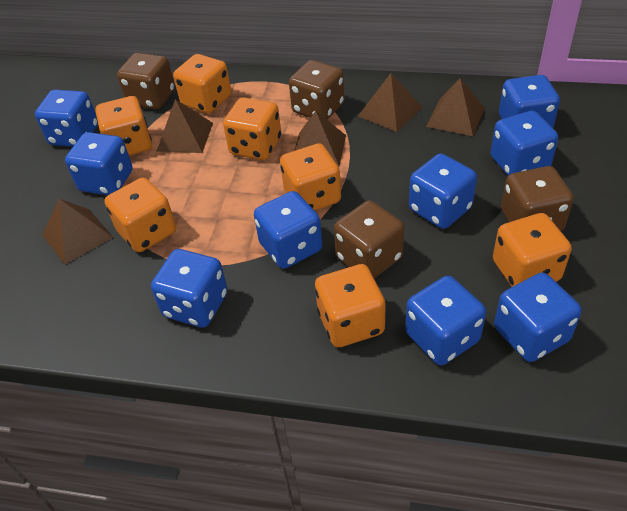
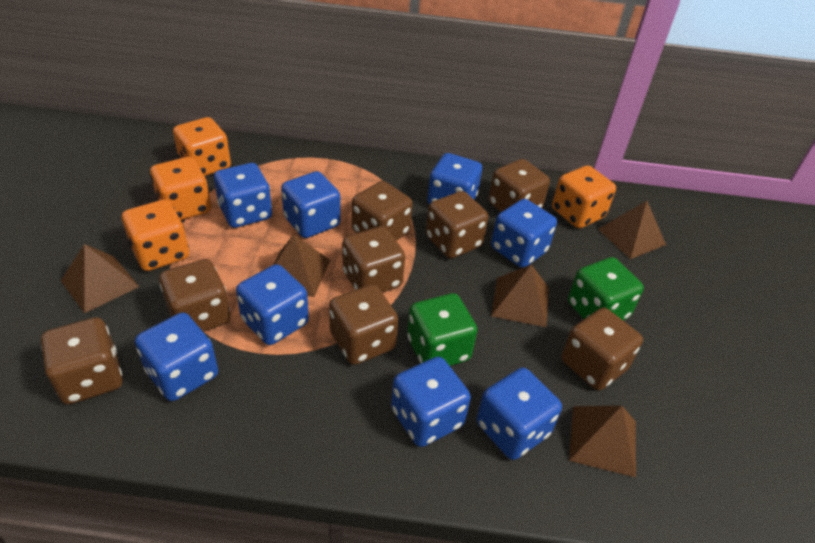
blue dice: [35,90,98,147] [65,132,133,195] [151,249,228,328] [254,191,322,269] [405,276,486,365] [409,153,477,229] [490,111,558,176] [494,273,582,362] [499,75,560,128] = 9 -> [135,312,218,401] [214,163,272,228] [236,264,309,345] [281,171,341,238] [391,357,471,447] [427,153,482,204] [477,368,562,460] [491,199,557,268] = 8
brown dice: [117,53,175,109] [289,60,345,120] [334,200,404,279] [501,166,574,231] = 4 -> [41,317,122,404] [159,259,230,332] [329,284,398,365] [342,226,405,293] [352,181,413,240] [426,191,489,259] [489,159,550,212] [561,308,643,390] = 8
green dice: none = 0 -> [407,293,477,366] [568,257,644,321] = 2
orange dice: [95,96,152,156] [105,178,176,252] [173,54,231,114] [223,98,281,160] [280,143,341,211] [315,264,386,347] [493,213,572,287] = 7 -> [122,199,189,271] [150,157,211,220] [173,117,231,176] [552,166,616,228] = 4

